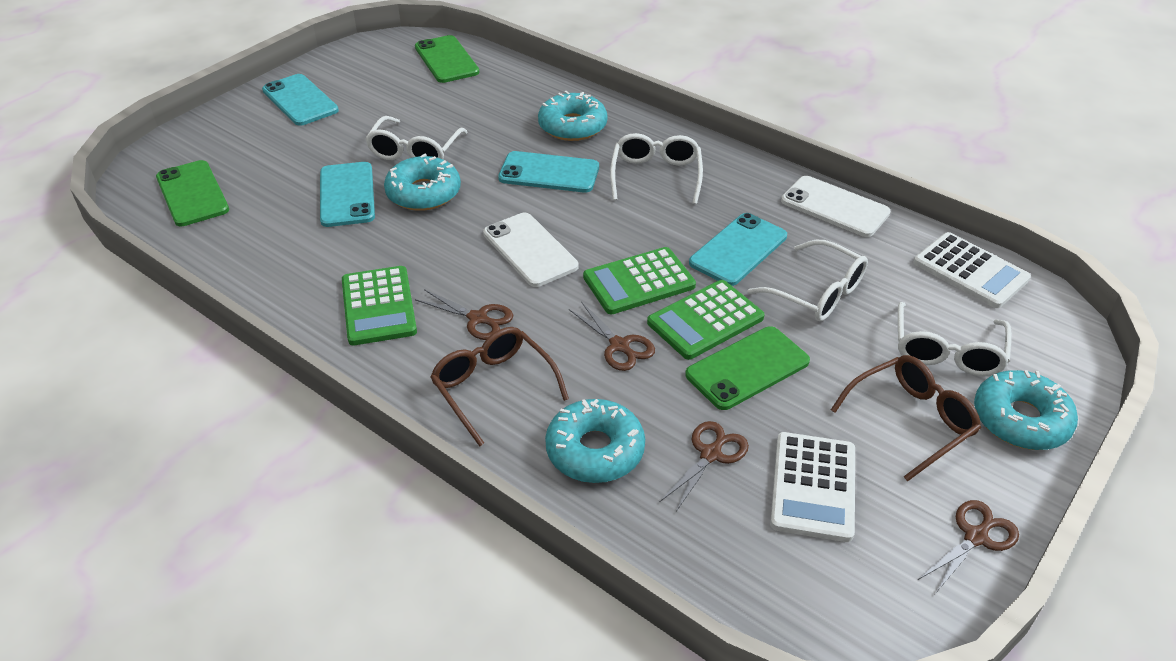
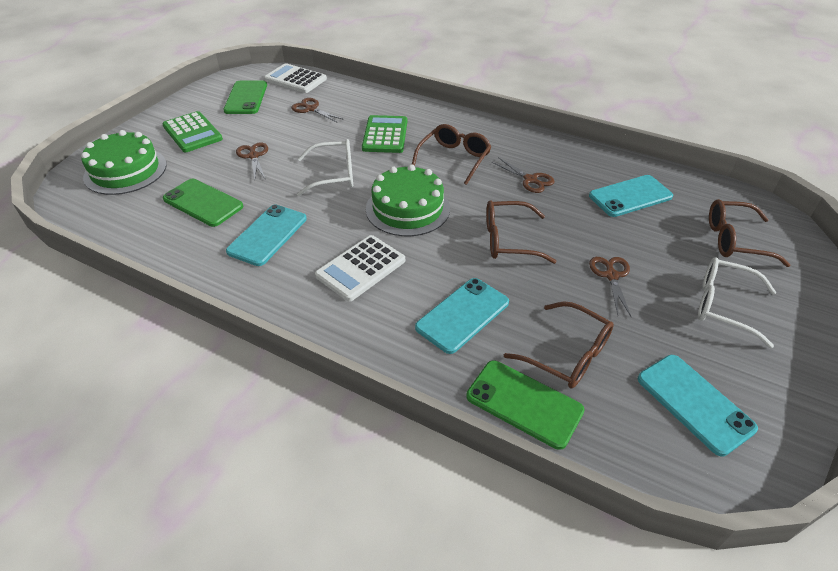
brown glasses: [430,327,569,447] [831,355,981,481] = 2 -> [412,124,491,185] [486,200,557,264] [504,302,614,389] [709,199,790,267] = 4
green cake: none = 0 -> [81,130,167,195] [366,164,450,236] = 2
green calculator: [342,266,417,346] [583,247,696,315] [647,280,765,360] = 3 -> [162,111,223,152] [362,115,407,153] = 2
turquoise donut: [384,154,461,211] [538,91,608,141] [545,399,645,483] [974,370,1078,450] = 4 -> none = 0
white glasses: [365,116,468,160] [610,133,703,204] [747,240,868,321] [898,302,1012,376] = 4 -> [297,139,353,196] [698,257,776,348] = 2
white phone: [483,213,578,287] [781,176,890,237] = 2 -> none = 0

